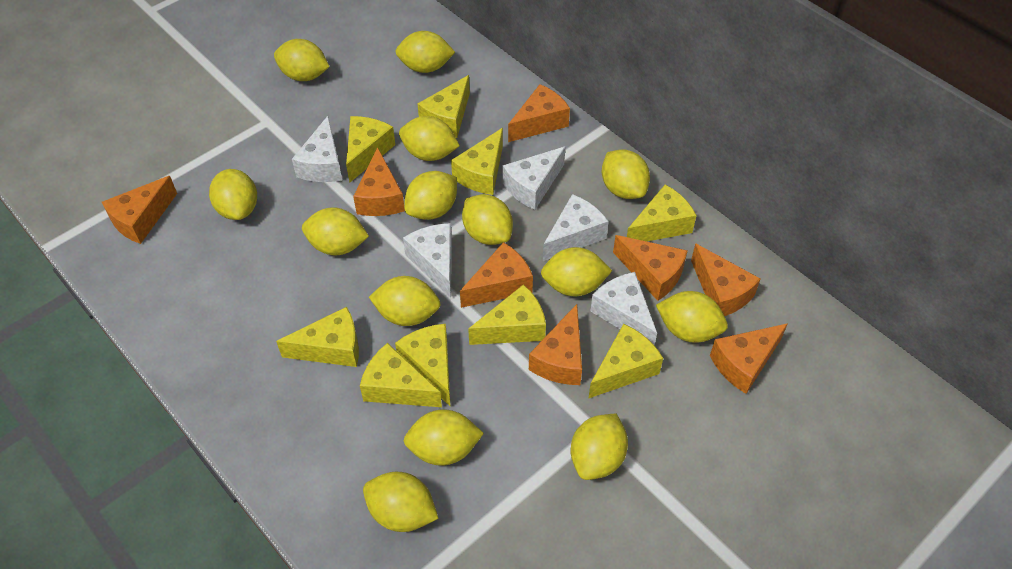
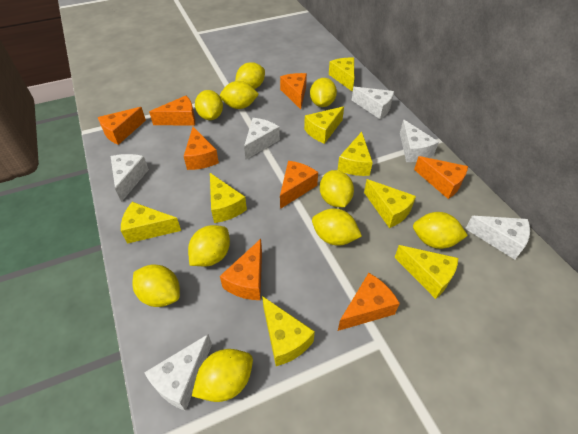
white cheese: [292,116,342,182] [403,223,452,298] [503,147,565,210] [543,194,609,261] [590,272,657,346] = 5 -> [111,154,149,202] [144,334,212,411] [244,118,280,159] [352,87,394,119] [400,120,439,162] [465,216,530,260] = 6
yellow cheese: [276,307,359,367] [346,116,395,183] [360,343,442,407] [395,324,450,406] [417,75,470,138] [451,128,503,195] [468,284,546,345] [588,324,663,399] [627,184,697,241] = 9 -> [121,202,181,244] [210,173,247,223] [262,296,315,366] [304,106,344,144] [329,58,354,92] [338,132,373,176] [364,179,416,228] [394,245,458,299] = 8
yellow lemon: [209,169,257,220] [274,39,330,81] [302,207,369,255] [363,472,439,532] [369,276,441,326] [395,31,455,73] [399,116,460,161] [404,171,457,220] [404,409,484,466] [462,194,513,245] [541,247,612,296] [571,414,628,480] [602,149,650,199] [656,291,728,343] = 14 -> [132,264,180,307] [188,225,230,266] [192,349,253,402] [195,90,223,120] [220,81,259,109] [235,62,265,89] [310,78,337,107] [312,208,362,246] [320,170,354,207] [413,212,468,249] = 10

